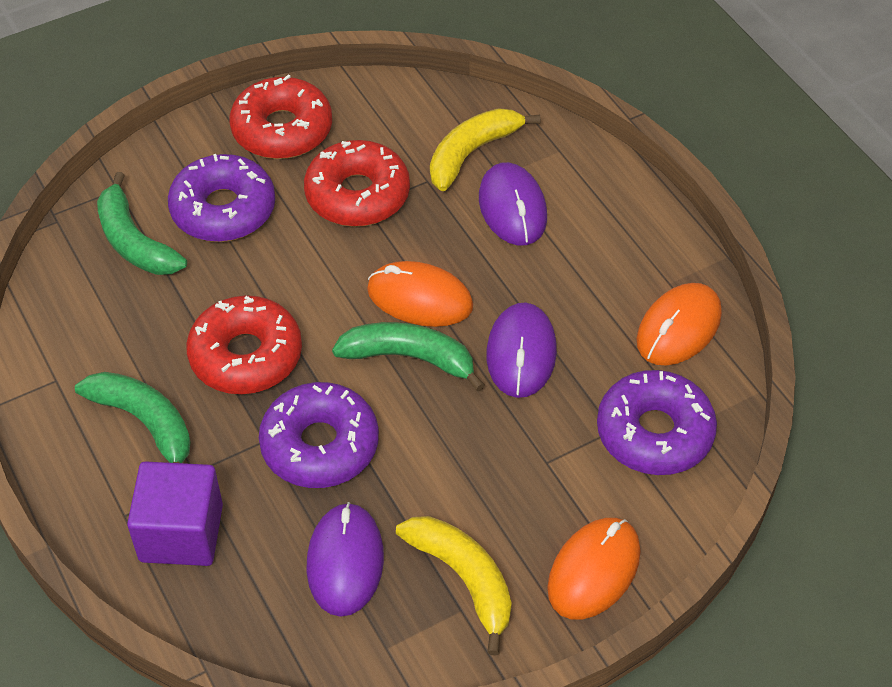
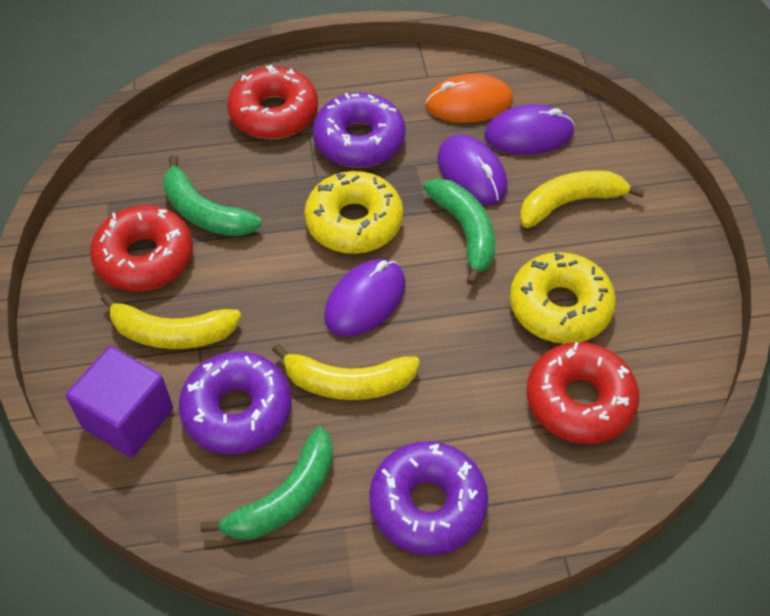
orange mouse: [367,261,473,327] [547,518,640,620] [636,283,722,366] = 3 -> [425,74,513,123] = 1
yellow banana: [396,516,512,655] [430,108,541,191] = 2 -> [100,293,241,349] [272,344,420,400] [520,170,645,228] = 3
yellow donut: none = 0 -> [305,171,403,254] [510,252,616,344] = 2

